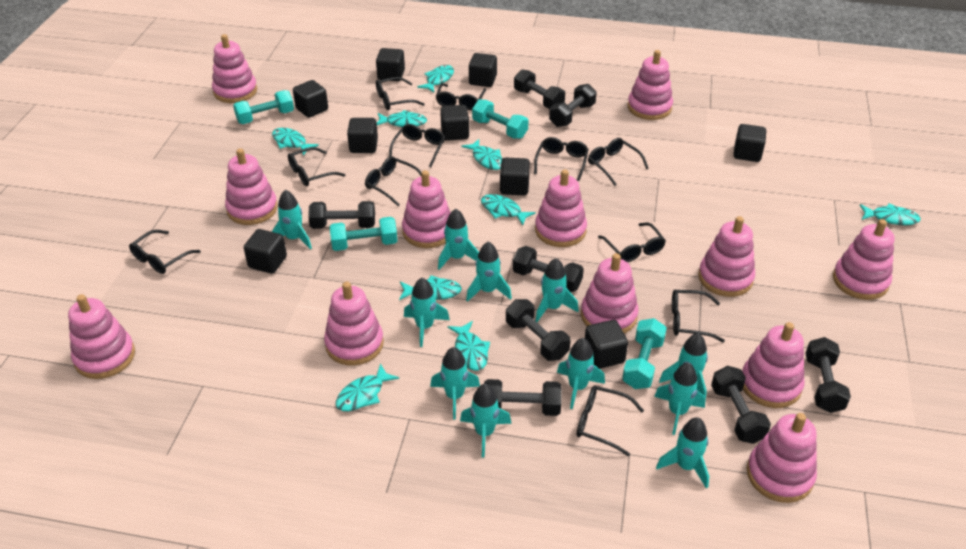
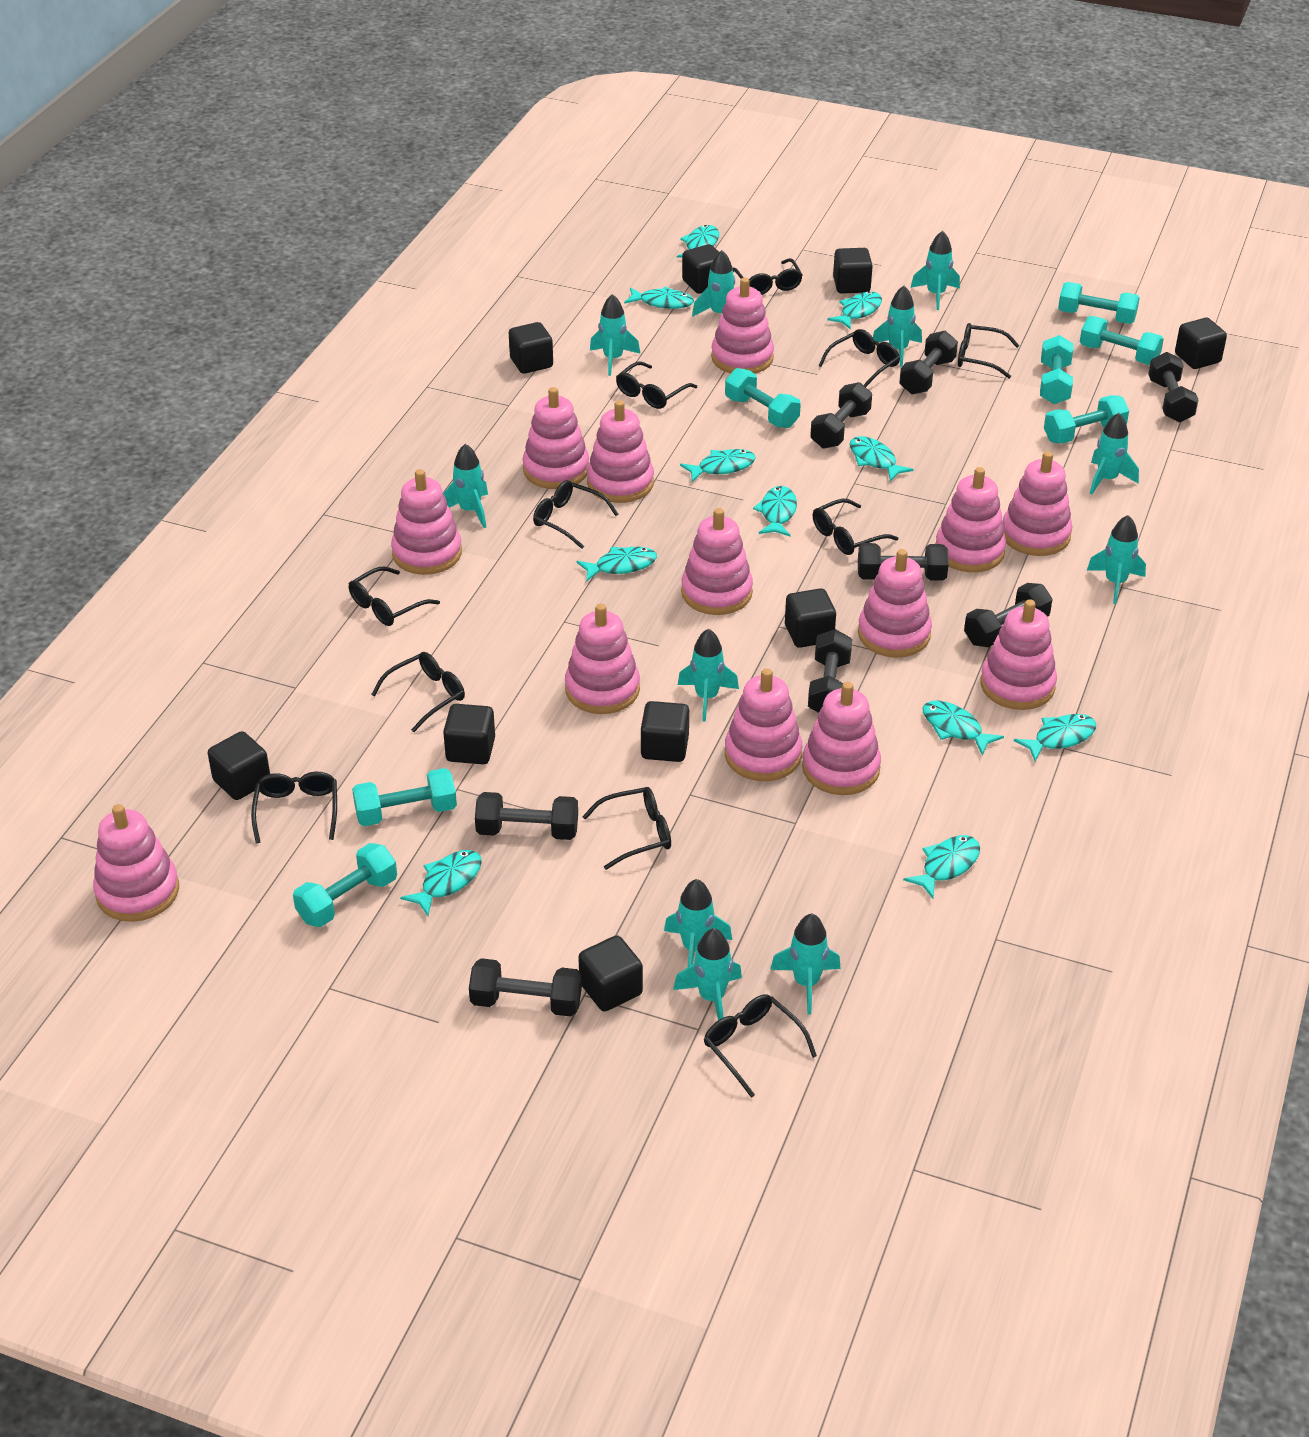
pink stacking toy: [68,294,135,379] [212,34,257,103] [225,148,278,225] [324,282,384,366] [402,170,450,248] [535,169,587,247] [581,253,639,333] [628,50,673,120] [698,216,755,297] [742,322,805,408] [747,413,817,503] [833,219,895,300] = 12 -> [93,804,179,922] [391,469,462,575] [522,387,589,489] [565,604,640,714] [587,400,654,503] [681,508,753,615] [711,278,774,373] [725,668,802,781] [802,682,881,795] [858,549,932,658] [936,467,1006,572] [980,599,1057,710] [1003,451,1073,556] = 13
turquoise dumbbell: [233,90,294,124] [330,217,398,251] [472,99,528,139] [622,318,667,389] = 4 -> [293,843,397,927] [352,768,457,826] [725,368,801,428] [1040,335,1073,404] [1044,395,1129,444] [1058,282,1140,324] [1080,316,1164,365] = 7
turquoise fish: [272,128,319,155] [336,363,399,411] [377,110,427,127] [399,275,462,300] [417,65,454,93] [448,321,490,371] [462,139,503,170] [481,194,536,225] [860,203,921,225] = 9 -> [400,850,482,916] [576,547,657,582] [624,287,694,309] [677,225,719,258] [680,449,756,482] [753,486,797,536] [827,291,882,330] [850,436,914,481] [903,835,980,898] [923,701,1004,755] [1014,714,1096,761] = 11

